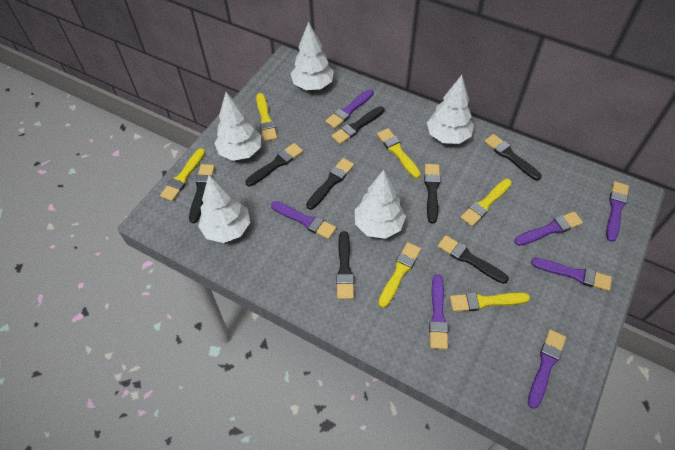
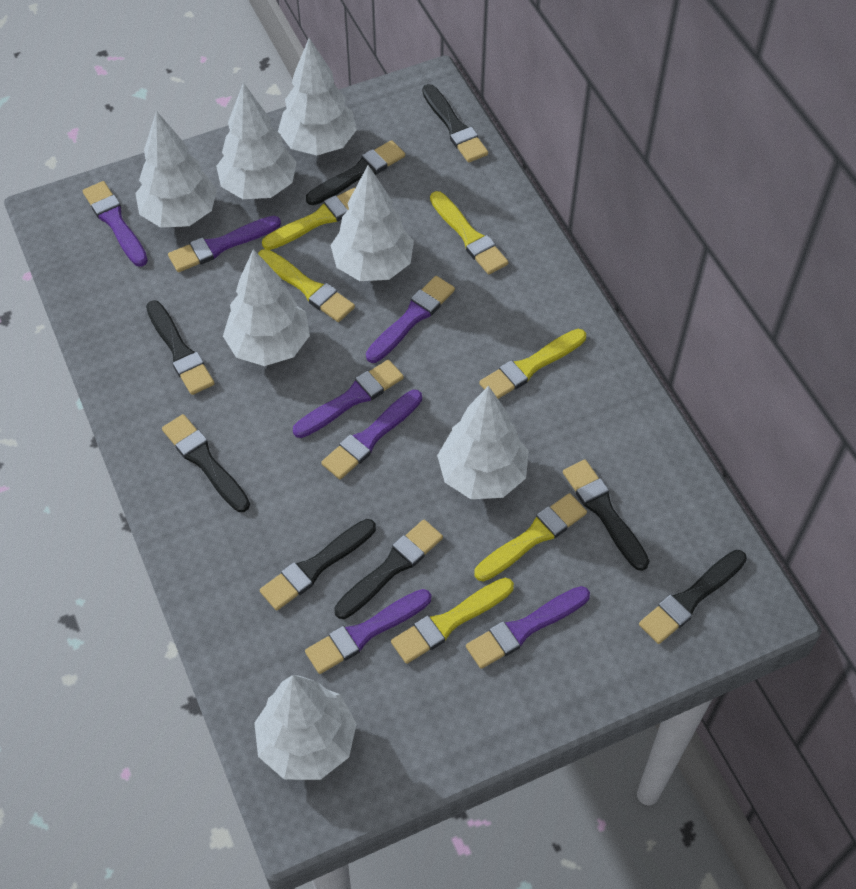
white tree: [198,175,250,243] [215,92,261,161] [290,22,334,90] [355,170,406,239] [427,75,474,144] = 5 -> [136,111,217,228] [216,82,297,199] [223,249,310,366] [254,675,357,780] [278,38,357,155] [330,165,414,281] [437,386,529,499] = 7

